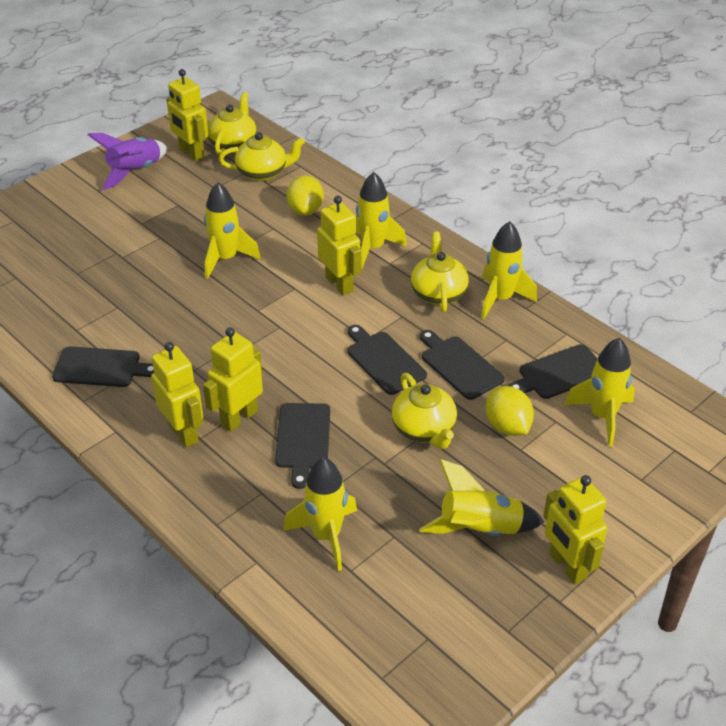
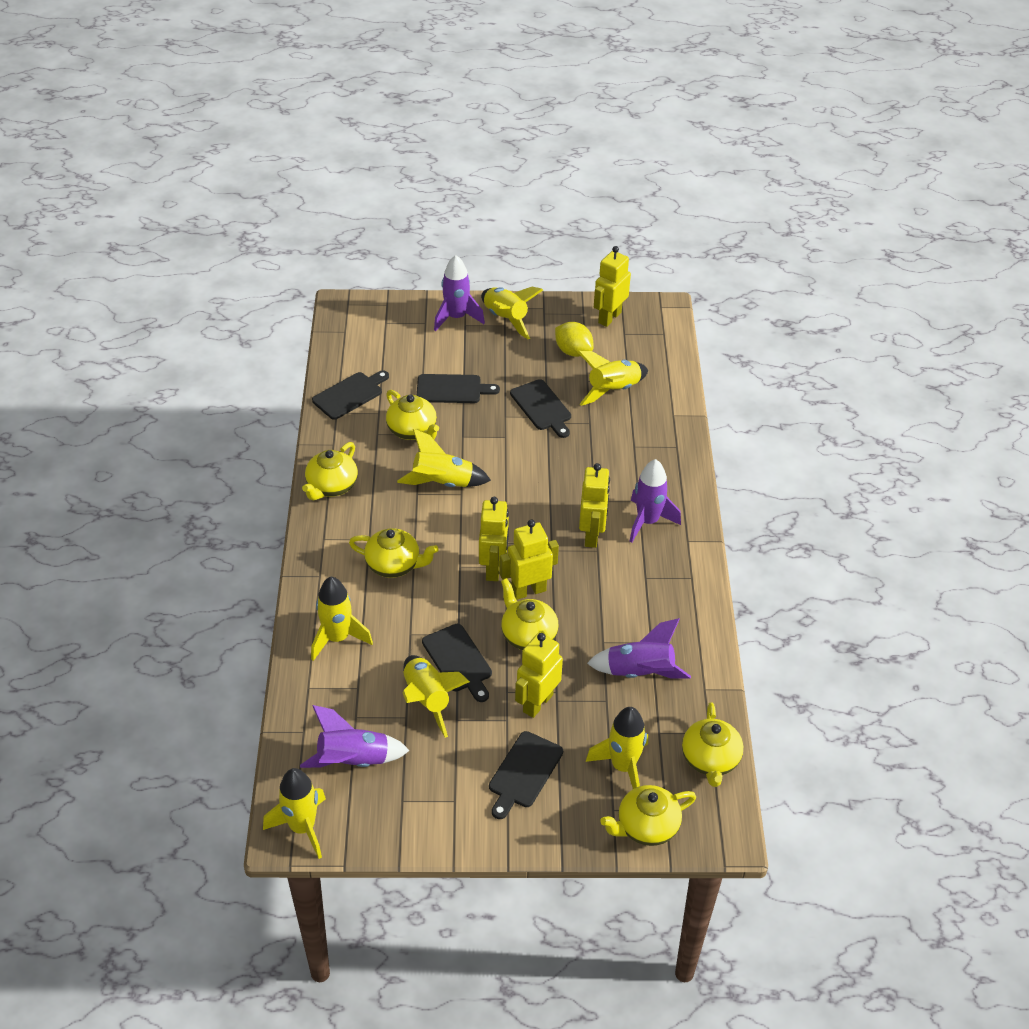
purple rocket: [88,133,167,190] = 1 -> [300,705,410,768] [434,255,485,331] [587,618,691,679] [629,459,681,543] = 4
yellow lemon: [286,176,324,216] [486,386,534,436] = 2 -> [555,322,594,357] = 1
yellow rocket: [204,182,261,279] [283,458,357,571] [356,172,407,269] [419,459,544,536] [481,221,537,319] [564,338,635,447] = 6 -> [263,768,326,859] [311,577,373,661] [397,429,491,487] [403,655,470,738] [481,287,543,339] [578,351,648,406] [586,707,648,789] = 7
yellow teapot: [208,92,257,155] [219,132,305,181] [391,373,457,449] [411,232,469,312] = 4 -> [302,442,358,500] [349,528,438,578] [386,390,439,440] [501,578,559,650] [600,785,696,846] [682,702,743,787] = 6

